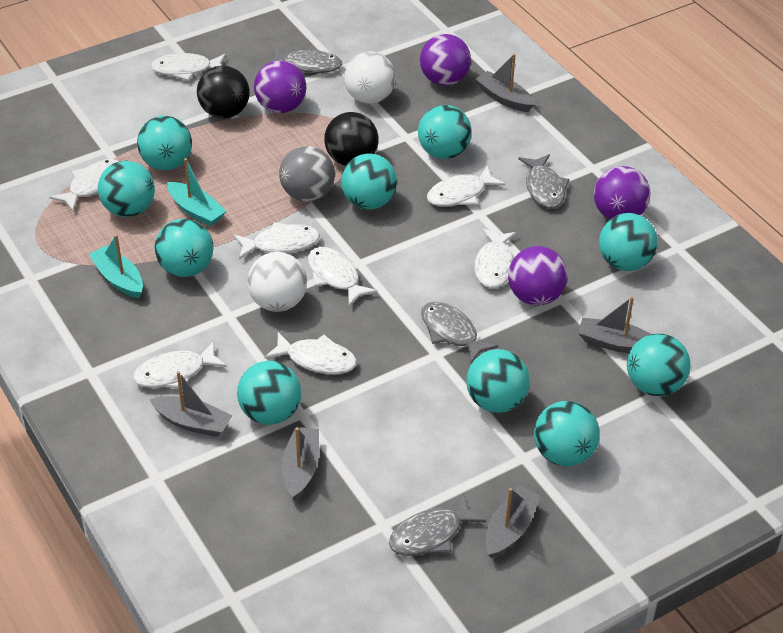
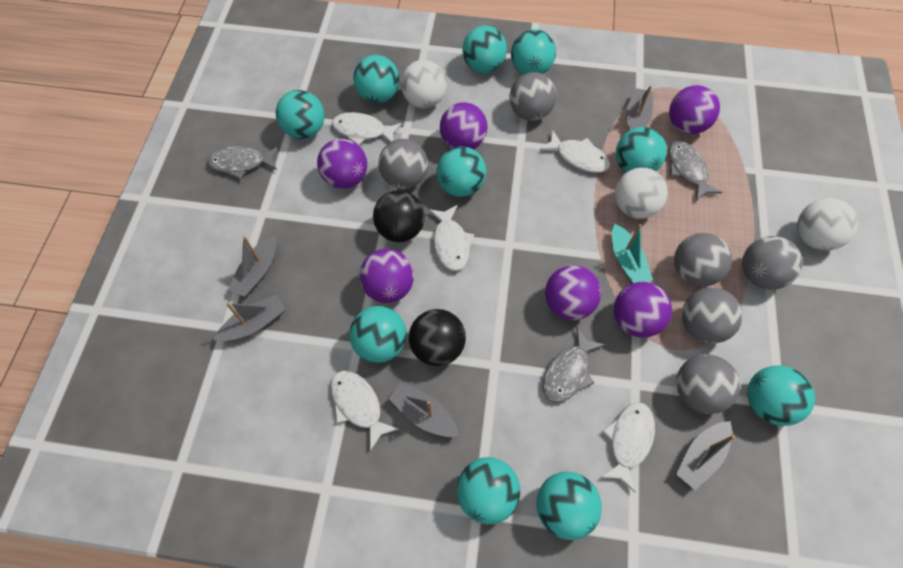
grey ball: [279,146,335,202] = 1 -> [378,139,428,189] [509,72,556,121] [674,233,732,287] [676,354,740,414] [682,287,743,343] [742,236,803,290] = 6
grey fish: [269,47,342,73] [389,494,486,556] [421,302,498,364] [518,154,569,209] = 4 -> [207,146,279,179] [543,327,606,403] [669,141,722,201] = 3
purple ball: [254,60,306,113] [420,34,471,86] [508,246,568,306] [594,166,651,220] = 4 -> [317,138,367,189] [359,249,414,303] [440,102,488,150] [545,265,601,320] [614,282,672,338] [669,85,720,134] = 6
turquoise boat: [89,234,143,298] [167,158,226,226] = 2 -> [612,224,653,284] = 1
white ball: [247,252,307,312] [344,51,396,104] = 2 -> [401,60,447,108] [615,168,668,219] [797,198,858,250] = 3
white fish: [49,159,119,211] [133,341,227,388] [151,53,226,81] [234,222,320,259] [265,332,357,374] [308,247,378,306] [427,166,506,207] [474,228,516,289] = 8 -> [331,370,399,451] [332,112,401,145] [429,205,474,271] [540,130,610,173] [600,402,655,493] = 5

